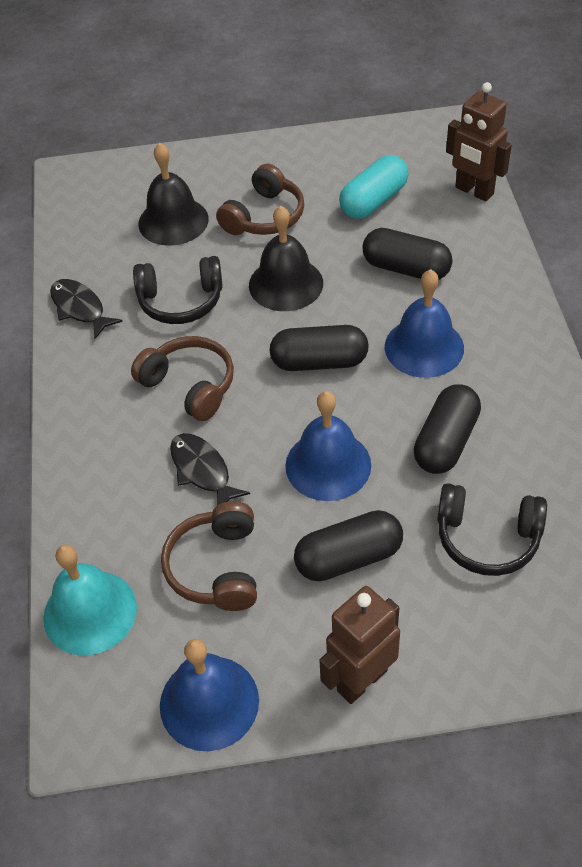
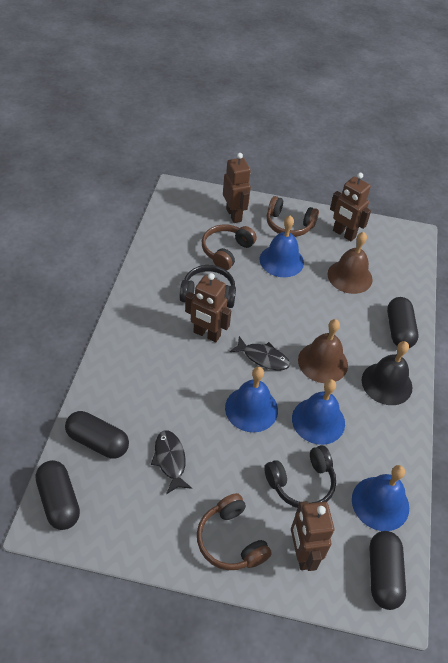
black bell: [138,143,209,246] [249,206,323,311] = 2 -> [362,341,412,405] = 1
blue bell: [160,639,259,751] [285,391,371,501] [385,269,464,378] = 3 -> [225,367,278,432] [260,215,304,277] [292,379,345,445] [352,465,409,531] = 4
brown bell: none = 0 -> [298,319,348,383] [328,232,373,294] = 2
brown robot: [319,586,400,704] [446,82,512,202] = 2 -> [185,273,231,342] [223,153,251,223] [291,501,334,571] [330,173,371,241] = 4
turquoise bell: [43,545,137,655] = 1 -> none = 0
turquoise capsule: [339,155,408,219] = 1 -> none = 0

